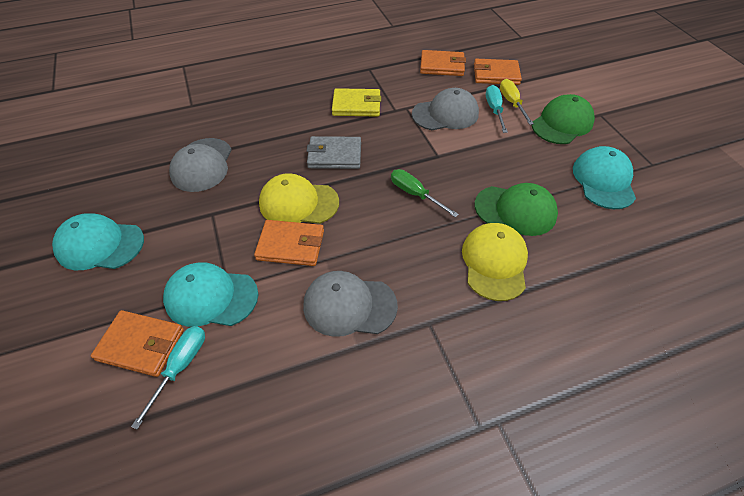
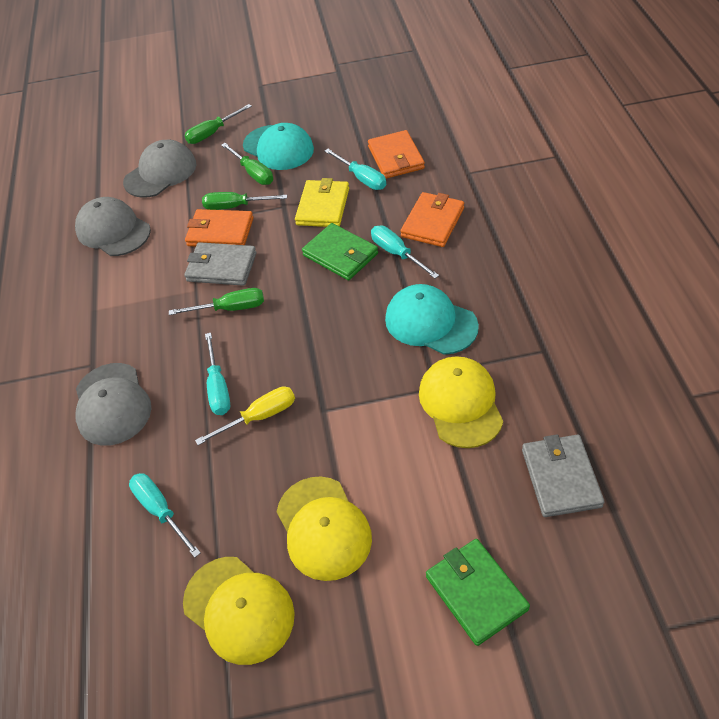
green cap: [474,183,558,236] [532,94,595,144] = 2 -> none = 0
green screwdriver: [391,169,459,217] = 1 -> [169,288,264,315] [184,104,252,144] [202,192,287,210] [221,143,273,185] = 4
green wallet: none = 0 -> [302,223,378,280] [426,539,530,646] = 2
grey wallet: [307,136,361,169] = 1 -> [184,242,257,286] [522,434,605,517] = 2
orange wallet: [91,310,184,377] [254,220,324,266] [420,50,466,76] [474,59,522,85] = 4 -> [185,209,254,247] [368,130,425,179] [401,192,464,247] = 3
turquoise cap: [52,213,144,270] [163,262,258,327] [573,146,636,209] = 3 -> [243,123,314,170] [385,284,479,355] = 2
turquoise screwdriver: [131,326,205,429] [486,85,508,133] = 2 -> [129,473,201,558] [205,333,230,415] [324,149,386,190] [371,225,439,279] = 4
yellow cap: [259,173,339,224] [462,223,528,301] = 2 -> [183,557,295,665] [277,476,372,581] [419,356,503,448] = 3

